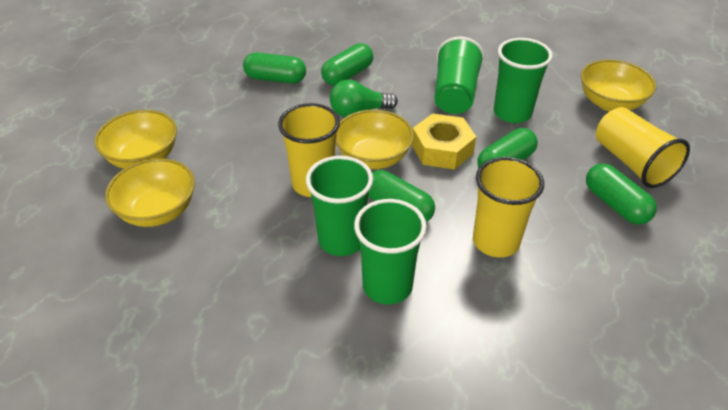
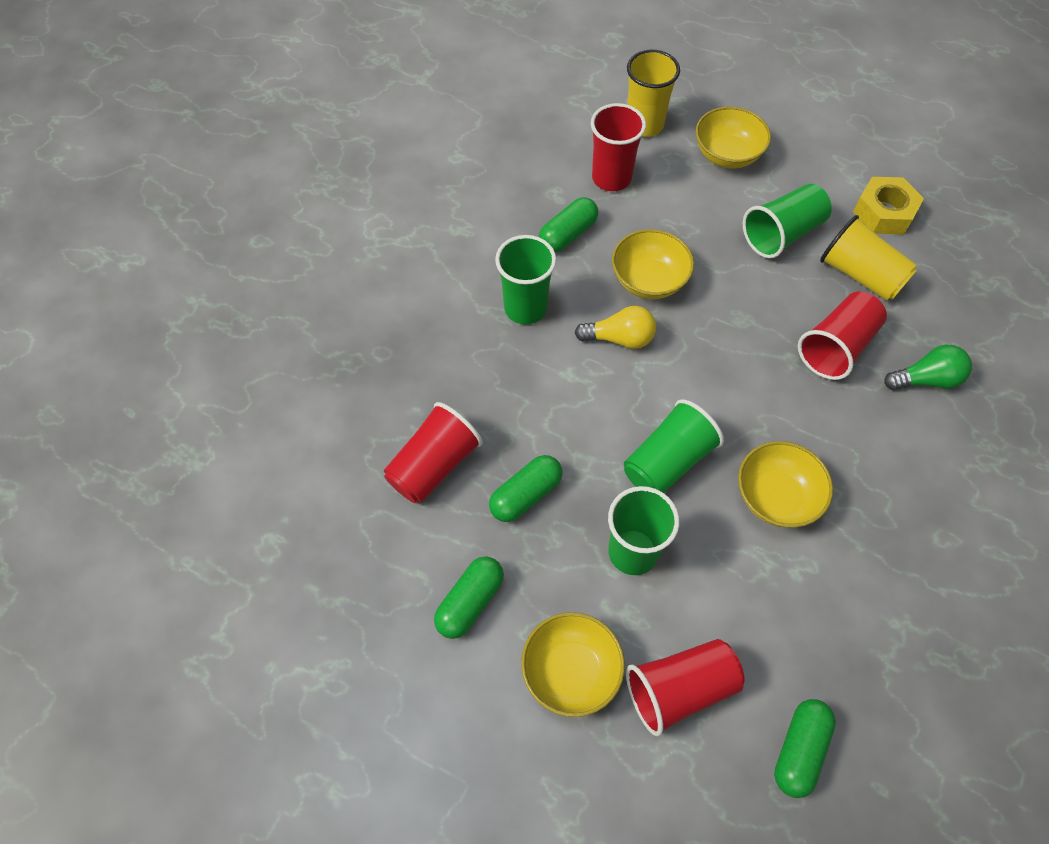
green capsule: [243,52,306,84] [321,43,373,85] [368,170,435,222] [477,128,538,168] [586,163,657,225] = 5 -> [434,556,504,639] [489,455,562,522] [539,197,598,252] [774,699,836,798] = 4
red cup: none = 0 -> [384,402,483,503] [591,103,646,191] [626,639,745,736] [798,292,887,380] = 4
yellow cup: [278,103,340,197] [473,157,544,258] [596,107,690,188] = 3 -> [627,50,680,137] [820,215,917,301] = 2
yellow light bulb: none = 0 -> [575,306,656,349] = 1

